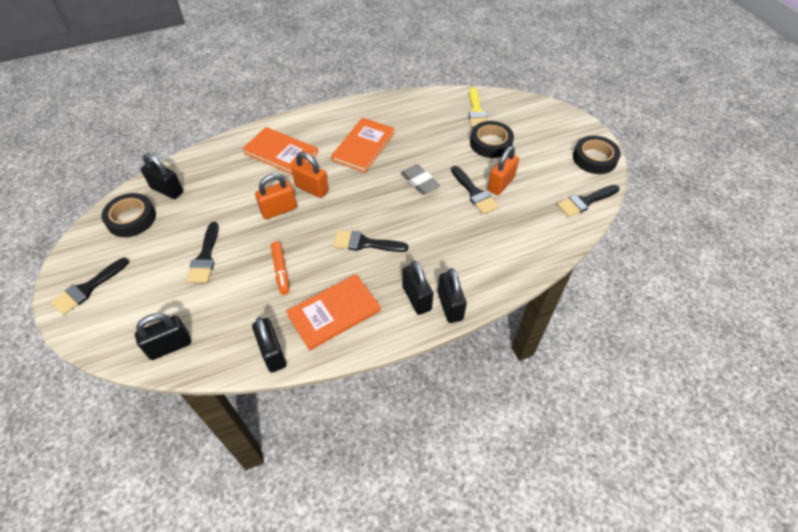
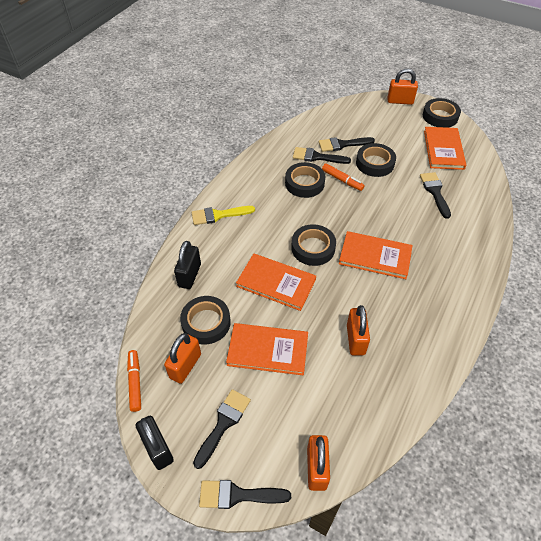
black padlock: [135,313,191,360] [141,153,183,199] [252,317,287,373] [402,261,433,315] [438,268,467,323] = 5 -> [136,416,174,470] [174,241,201,289] = 2
black tape: [101,193,156,237] [470,121,514,158] [573,136,621,174] = 3 -> [180,296,231,345] [285,162,325,198] [291,224,336,266] [356,143,396,177] [423,98,461,128] = 5
grey eraser: [401,164,440,195] = 1 -> none = 0
orange book: [242,127,318,174] [286,274,381,350] [331,118,395,173] = 3 -> [226,323,308,375] [236,254,316,311] [339,231,413,279] [424,127,466,170] = 4
orange marker: [271,241,289,295] = 1 -> [127,350,141,412] [322,163,365,191] = 2
orange padlock: [255,174,297,219] [291,152,329,198] [488,146,519,195] = 3 -> [164,333,201,384] [307,435,330,491] [347,305,370,356] [388,69,418,105] = 4

